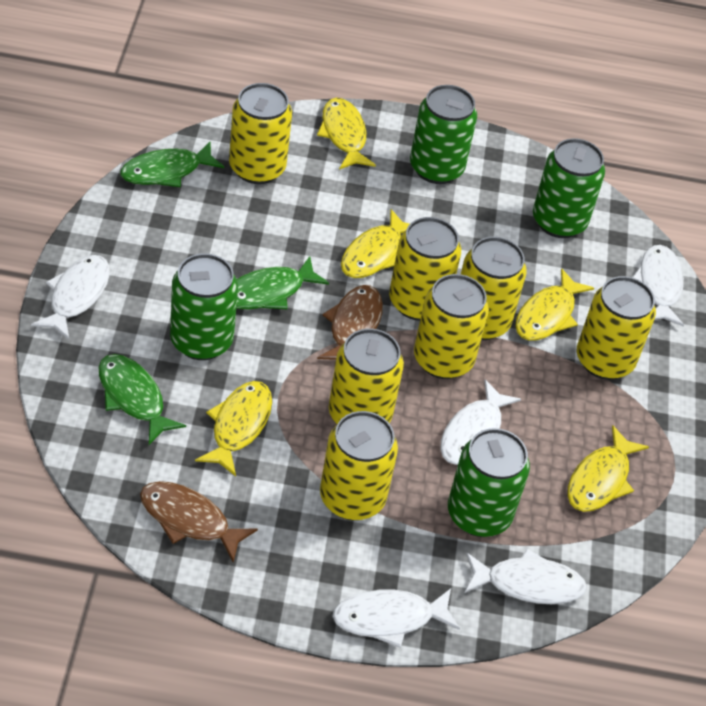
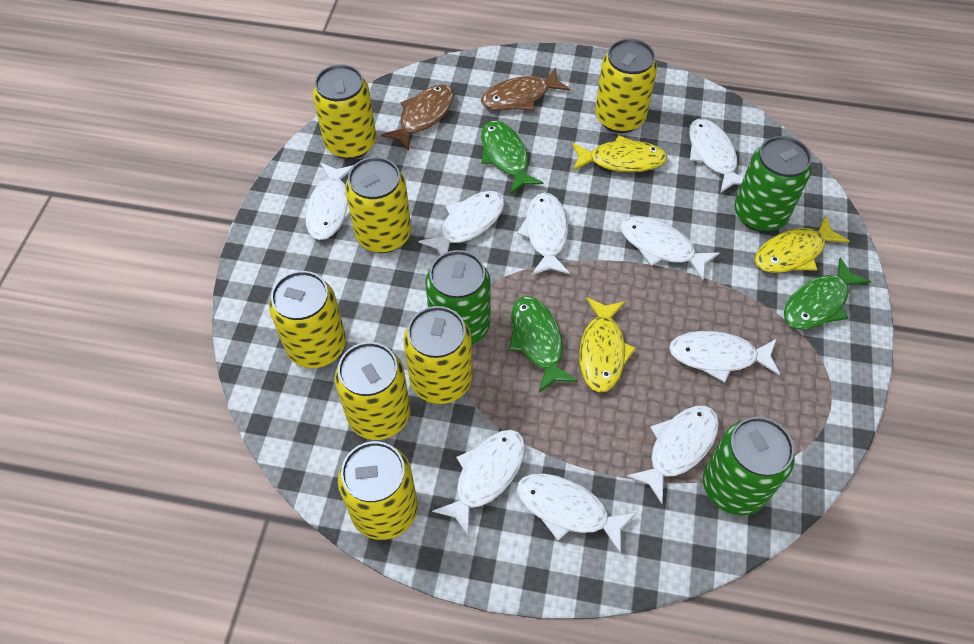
green can: [170,253,238,360] [410,85,477,184] [448,428,530,537] [533,138,605,238] = 4 -> [425,250,491,345] [703,417,795,515] [734,136,812,232] = 3
white fish: [31,255,110,340] [332,588,460,648] [440,380,521,465] [465,549,587,604] [632,245,684,327] = 5 -> [305,163,354,240] [418,191,505,255] [432,430,525,536] [516,474,636,554] [517,193,570,275] [620,216,720,280] [627,405,719,504] [669,331,780,382] [689,119,743,193] = 9
yellow fish: [195,381,272,476] [317,98,376,170] [341,209,410,278] [515,268,594,341] [567,425,649,512] = 5 -> [572,135,667,172] [579,297,636,393] [755,215,849,273] = 3

